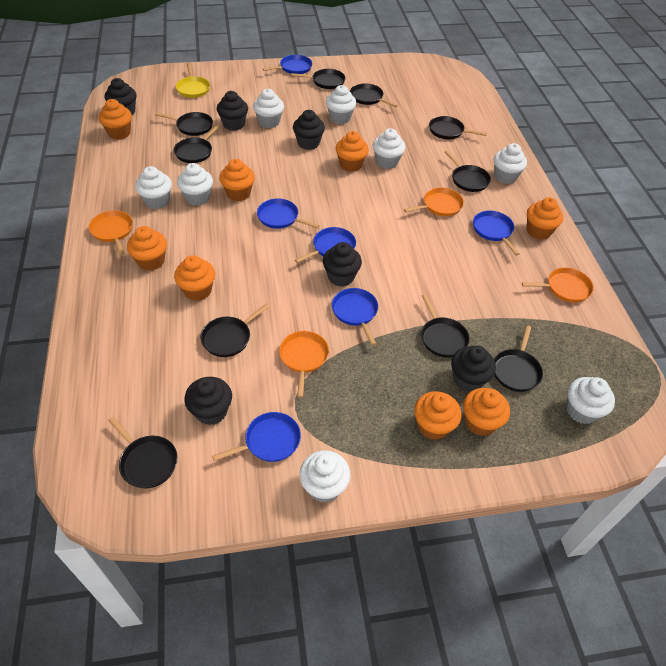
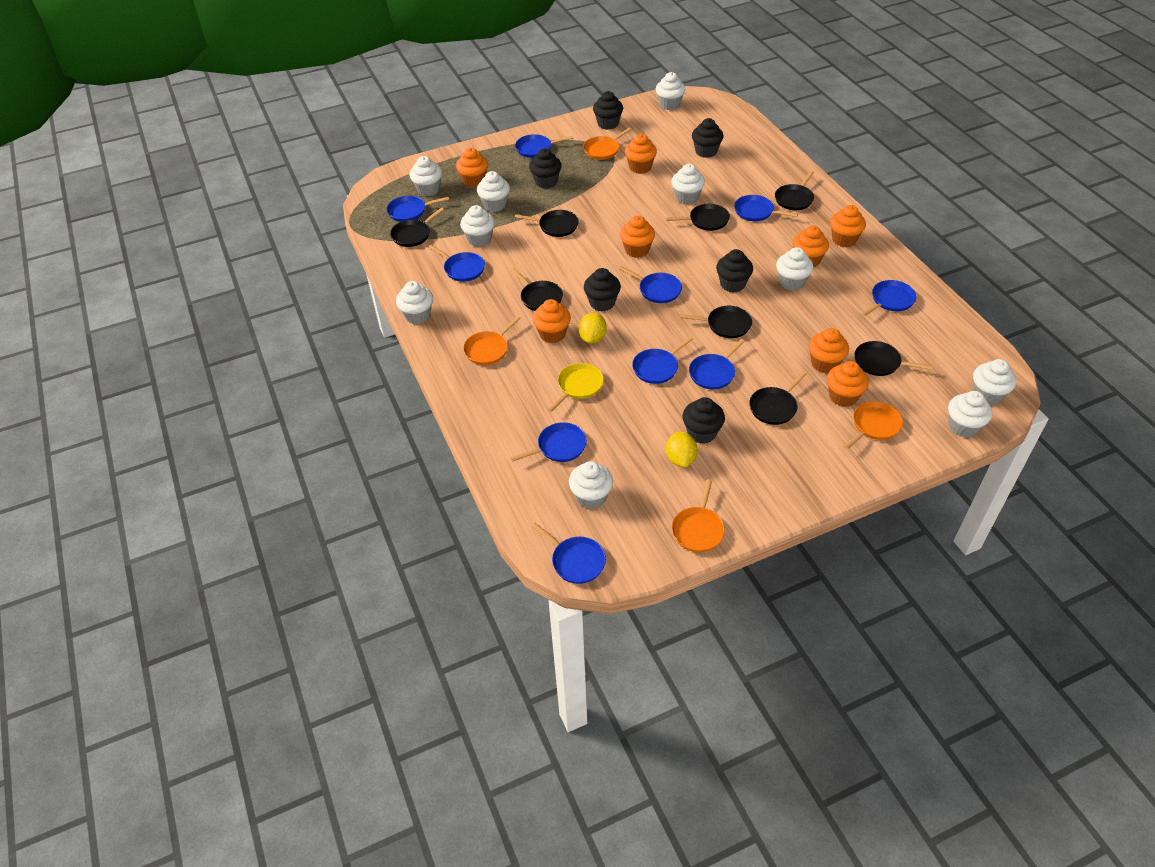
black pan: [108,417,178,488] [155,112,213,136] [174,125,220,163] [200,303,270,357] [291,69,345,89] [350,83,398,107] [421,294,470,357] [429,116,487,139] [445,150,491,192] [494,326,543,392] = 10 -> [390,208,444,247] [511,268,563,311] [515,210,579,237] [666,204,730,231] [680,306,752,338] [749,372,807,425] [775,170,814,210] [854,341,932,376] = 8
blue pan: [212,412,301,462] [257,198,320,229] [263,55,312,74] [295,227,356,263] [332,288,378,346] [473,210,520,256] = 6 -> [387,196,449,222] [429,245,485,282] [510,422,587,462] [515,134,574,158] [532,523,606,584] [619,266,682,303] [632,336,693,384] [689,339,745,389] [734,195,798,221] [861,280,917,316] = 10
white cupcake: [135,166,172,209] [177,163,213,206] [253,89,284,128] [300,450,350,503] [326,85,356,124] [373,128,405,169] [494,143,527,184] [567,377,615,424] = 8 -> [396,281,433,324] [410,156,442,196] [460,205,495,247] [477,171,510,212] [569,461,613,509] [656,72,686,110] [671,164,705,205] [776,247,813,291] [948,391,992,438] [973,359,1016,405] = 10
yellow lemon: none = 0 -> [578,313,607,344] [666,431,698,468] = 2

